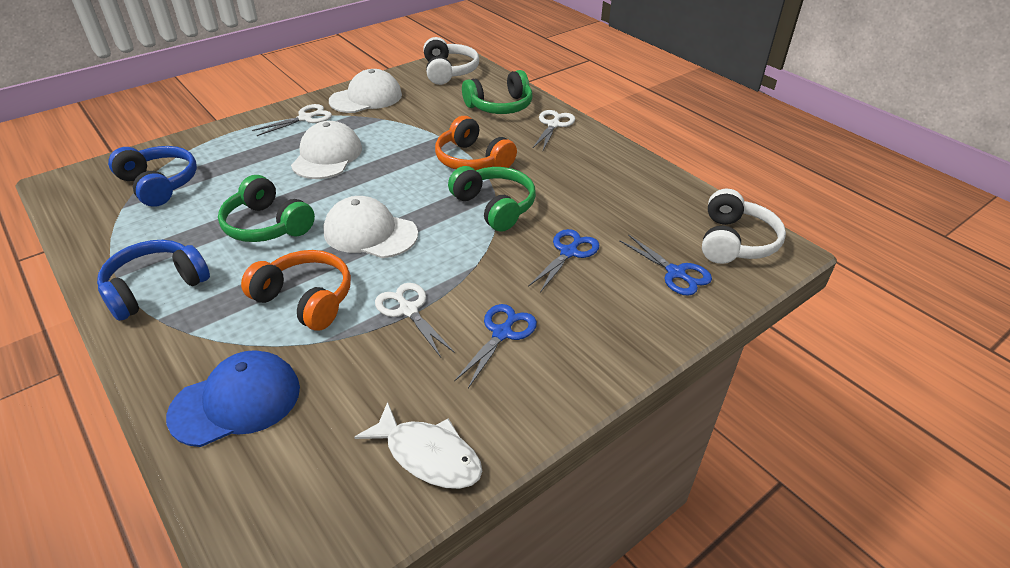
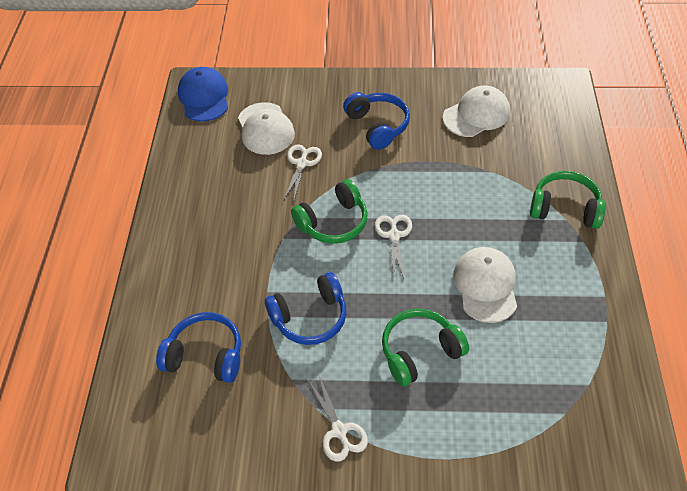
blue headphones: [97,240,210,321] [108,146,197,207] = 2 -> [156,312,241,383] [265,272,347,345] [343,92,410,150] = 3
blue scissors: [454,304,537,388] [528,229,599,292] [619,234,712,296] = 3 -> none = 0
orange headphones: [241,250,351,331] [435,116,517,170] = 2 -> none = 0
white fish: [354,402,482,489] = 1 -> none = 0
white headphones: [423,37,479,85] [702,189,786,264] = 2 -> none = 0

